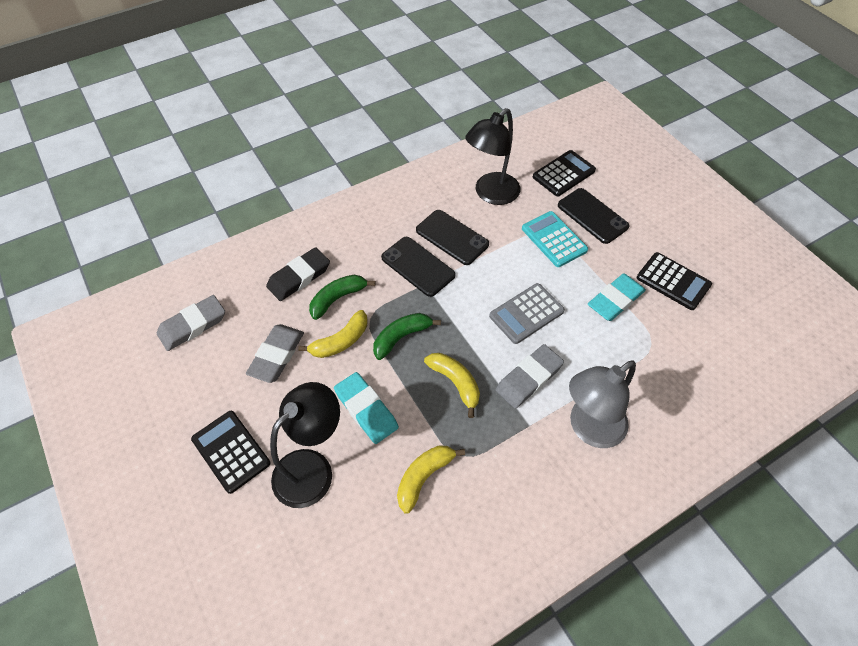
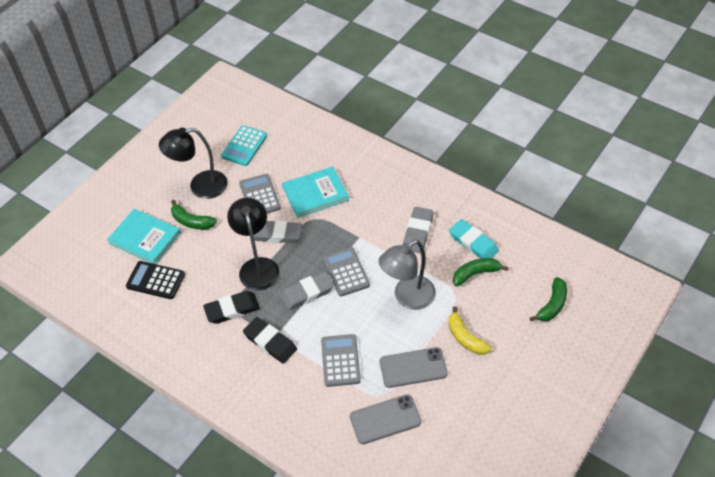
black calculator: [191,411,271,494] [533,150,596,196] [637,252,712,310] = 3 -> [126,261,185,299] = 1
black eraser: [266,247,330,301] = 1 -> [203,291,260,324] [243,317,297,364] = 2
black phone: [381,237,455,297] [416,210,489,265] [558,188,630,244] = 3 -> none = 0
green banana: [309,275,375,320] [373,313,441,360] = 2 -> [171,200,217,229] [453,258,509,286] [530,277,567,322] = 3
grey calculator: [489,283,565,344] = 1 -> [239,174,281,214] [321,334,361,387] [323,247,370,297] = 3
grey phone: none = 0 -> [350,394,421,444] [380,347,448,388] = 2
turquoise book: none = 0 -> [107,209,181,264] [282,166,349,218] = 2
turquoise eraser: [334,372,399,444] [588,273,646,321] = 2 -> [449,219,499,259] = 1
yellow banana: [298,310,367,358] [397,445,465,514] [424,353,480,418] = 3 -> [448,306,492,355] = 1

